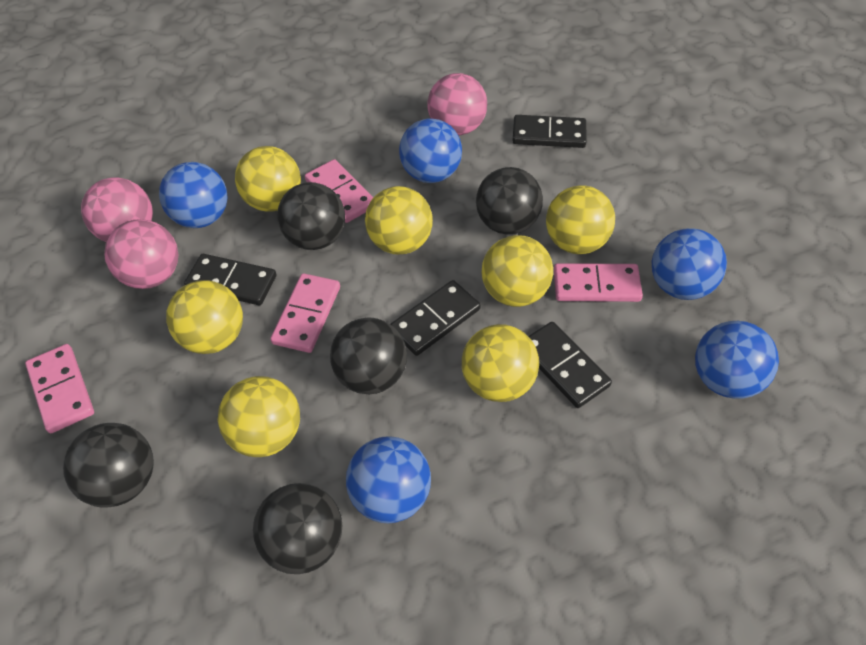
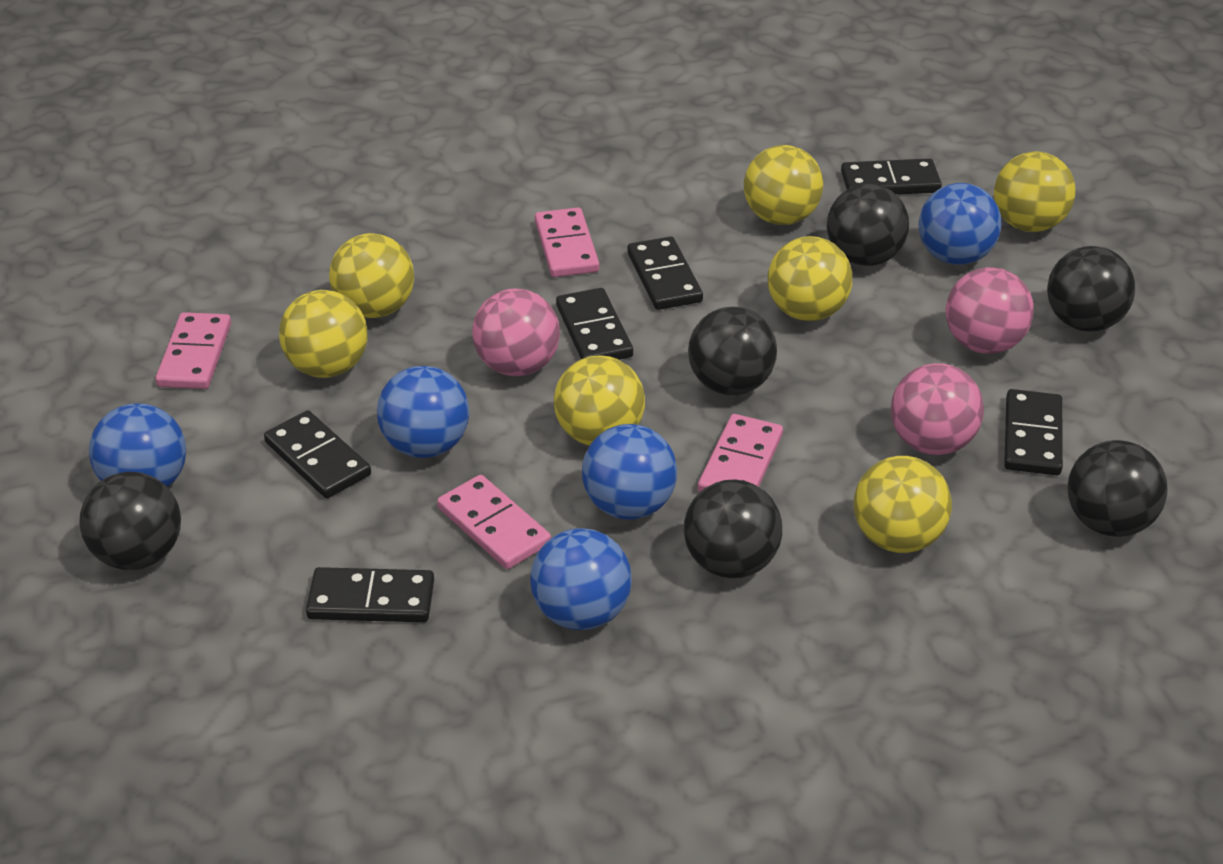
black ball: [63,423,154,508] [253,483,342,574] [277,182,345,250] [330,317,407,394] [476,167,543,235] = 5 -> [80,472,181,570] [684,479,782,578] [688,307,777,395] [827,184,909,266] [1047,246,1135,331] [1067,440,1167,537] = 6
black domino: [184,254,276,305] [390,280,480,356] [513,115,587,148] [528,322,612,408] = 4 -> [264,411,371,498] [306,567,434,622] [556,288,633,360] [628,236,703,310] [841,158,942,195] [1004,389,1063,475] = 6

